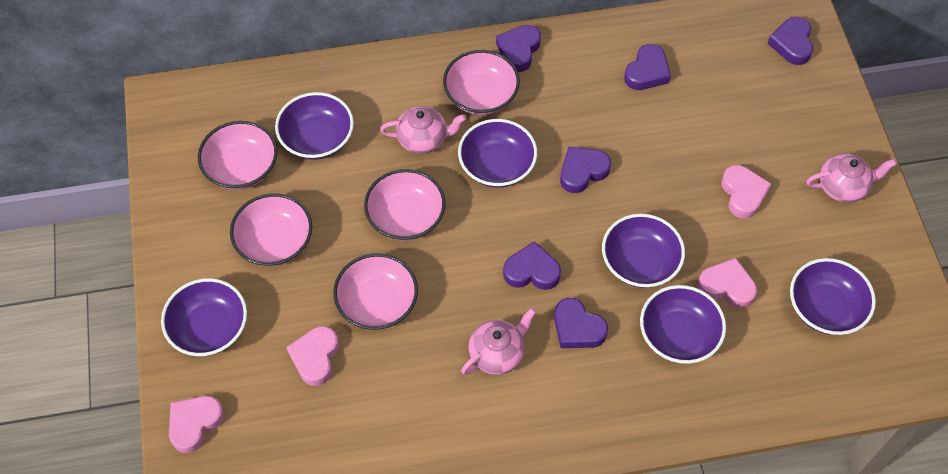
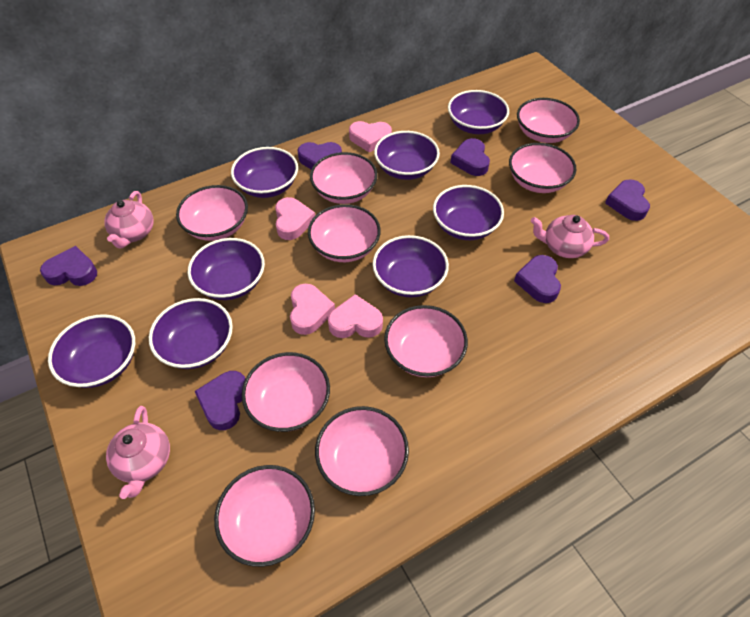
pink bowl: [198,121,277,190] [230,193,312,266] [333,253,418,330] [364,169,445,241] [443,50,520,115] = 5 -> [176,185,248,241] [214,465,315,567] [242,352,330,432] [308,204,381,262] [310,152,378,204] [315,406,409,496] [384,305,468,377] [509,143,576,193] [517,98,580,143] = 9
purple bowl: [161,278,247,356] [275,92,354,160] [458,119,537,188] [602,214,685,288] [640,285,726,364] [790,258,876,335] = 6 -> [48,314,135,388] [149,298,233,369] [188,238,265,300] [231,147,298,198] [372,235,449,297] [374,131,440,180] [433,185,504,240] [448,90,509,134] = 8

